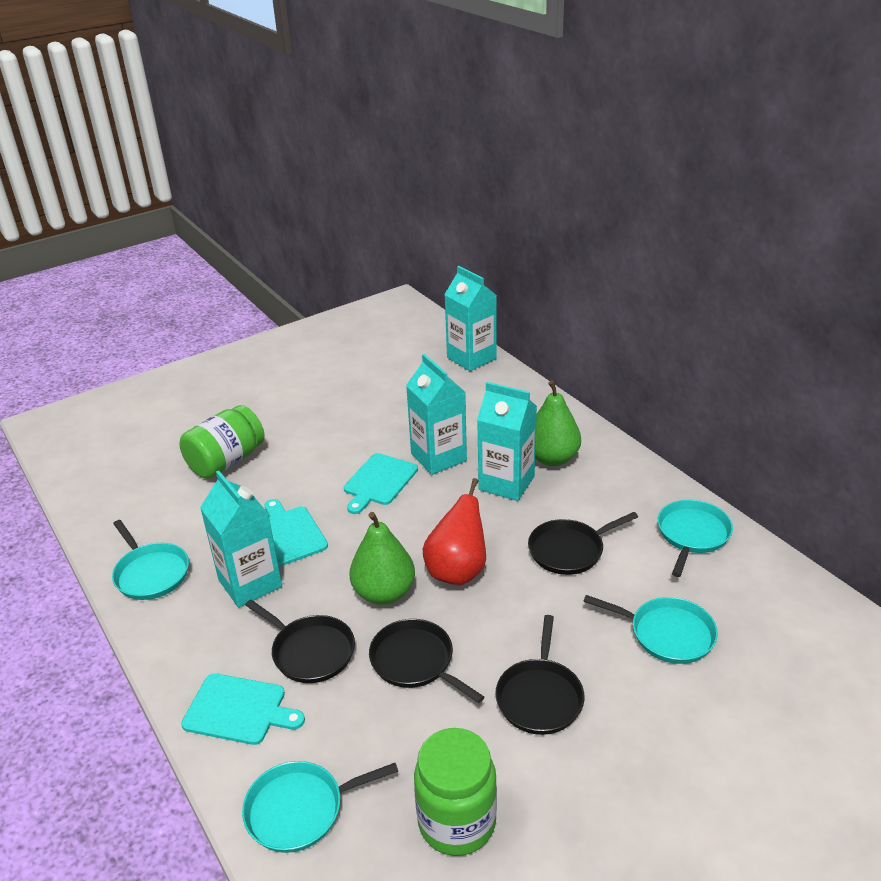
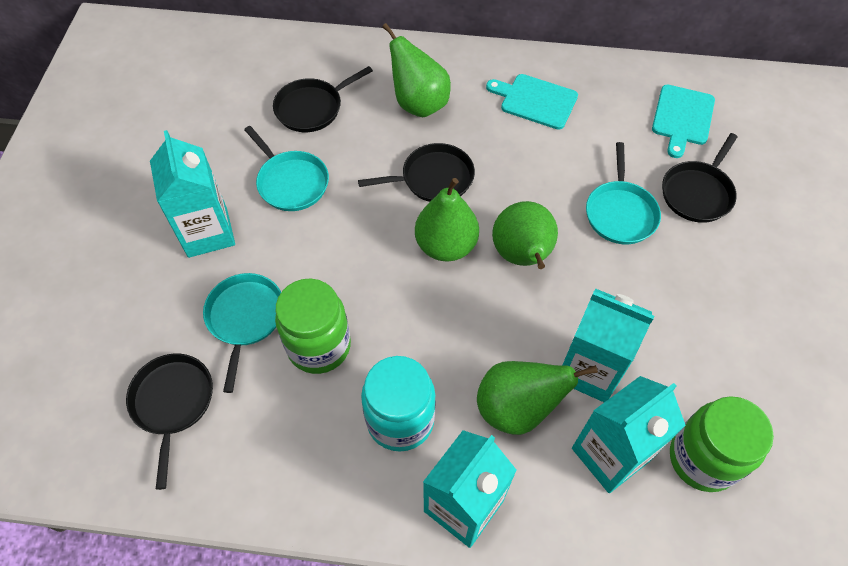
green pear: [350,512,415,605] [535,380,581,466] = 2 -> [382,23,451,117] [415,178,479,261] [477,361,598,435] [492,201,558,269] = 4
red pear: [423,478,486,585] = 1 -> none = 0
turquoise cutting board: [181,673,305,745] [264,499,328,567] [344,453,418,514] = 3 -> [486,74,578,130] [652,85,715,158] = 2
turquoise jar: none = 0 -> [361,356,436,452] = 1
turquoise pan: [112,520,189,600] [242,761,398,853] [583,595,718,664] [658,500,733,577] = 4 -> [203,273,281,393] [244,126,329,211] [586,142,661,244] = 3

